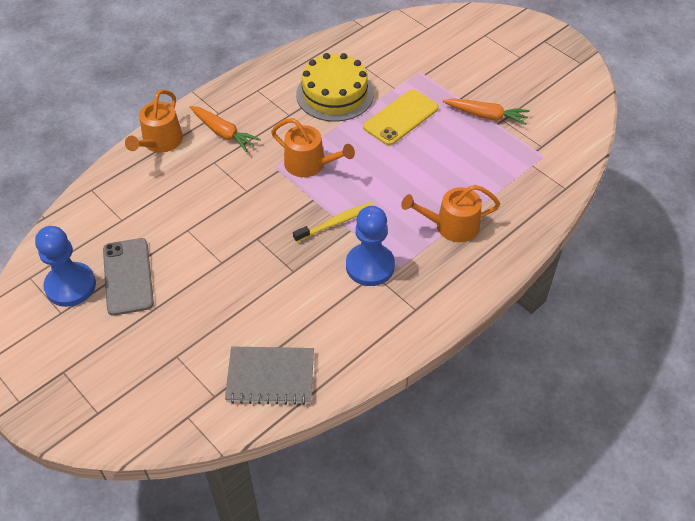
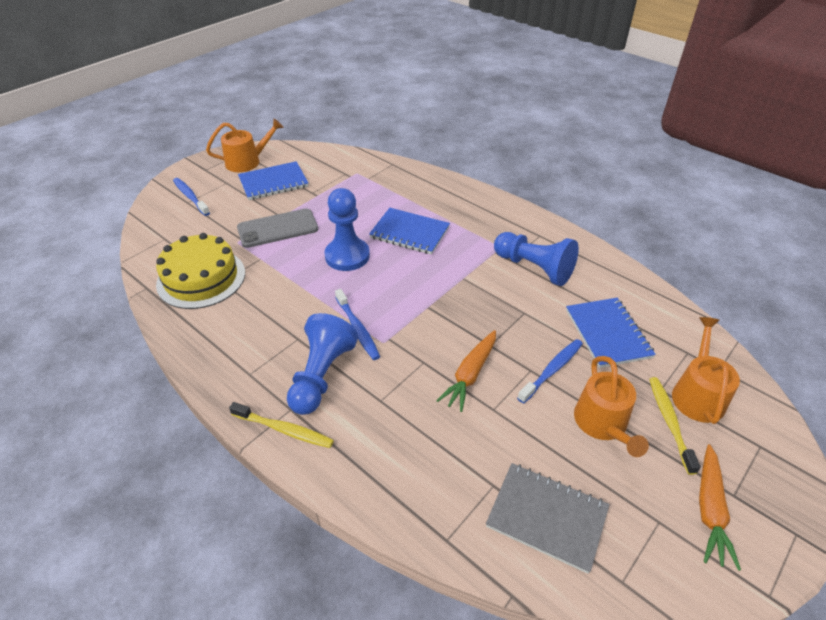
blue notebook: none = 0 -> [238,161,308,200] [369,208,450,255] [566,298,656,368] = 3
blue pawn: [35,226,96,307] [346,206,395,286] = 2 -> [287,313,358,415] [324,188,370,271] [494,232,579,286] = 3
blue toothbrush: none = 0 -> [173,178,210,216] [335,289,380,360] [517,339,583,404] = 3
yellow phone: [363,89,439,146] = 1 -> none = 0
yellow toothbrush: [293,202,374,242] = 1 -> [229,402,334,448] [649,377,701,475] = 2

